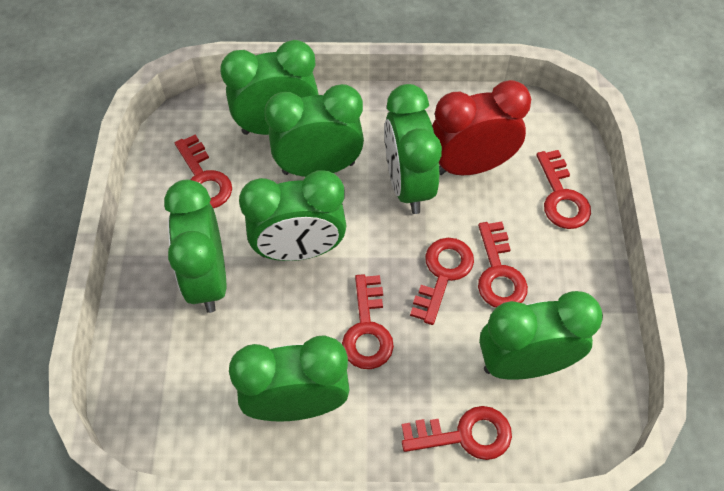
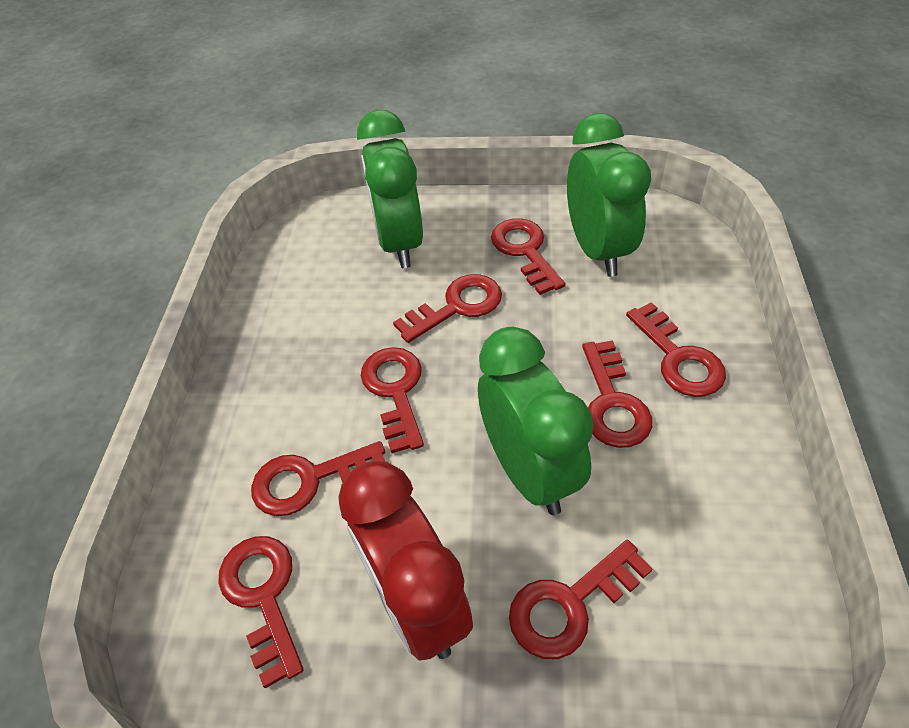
green clock: [164,180,226,313] [220,40,319,135] [229,335,350,421] [239,171,346,261] [264,84,364,177] [384,84,442,214] [479,291,603,380] = 7 -> [357,110,423,268] [478,327,594,515] [567,113,651,277] = 3
red key: [175,135,232,208] [342,274,394,369] [402,406,512,460] [410,238,474,325] [478,221,528,308] [536,150,591,229] = 6 -> [218,536,304,688] [251,441,385,516] [361,347,424,453] [393,274,502,343] [491,219,565,295] [509,540,653,659] [582,340,652,448] [626,302,726,397] = 8

